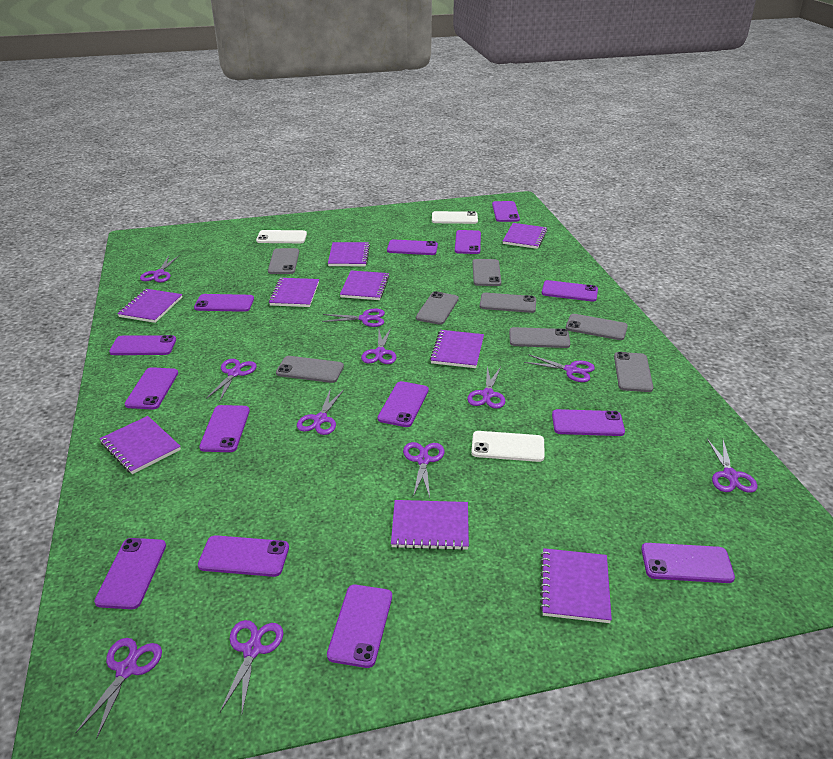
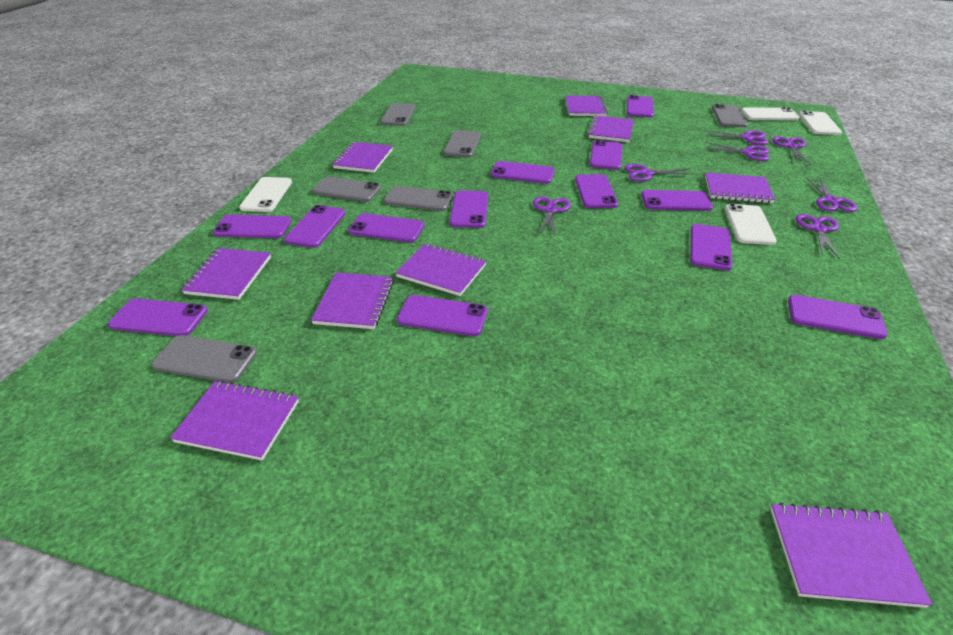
grey phone: [268,248,299,274] [276,356,344,383] [416,291,459,325] [472,259,501,286] [480,293,536,313] [509,327,570,348] [566,314,628,340] [614,352,653,392] = 8 -> [152,335,257,383] [312,176,381,202] [381,103,416,126] [384,186,453,211] [443,130,481,157] [712,104,748,127] = 6
purple phone: [94,538,166,609] [109,335,176,355] [125,367,178,410] [194,294,254,312] [198,535,289,577] [199,405,250,452] [327,585,392,668] [378,381,429,427] [387,239,438,255] [455,230,481,254] [492,201,520,222] [542,280,598,302] [552,409,625,436] [641,543,735,583] = 14 -> [108,298,208,336] [213,215,291,238] [284,205,346,248] [348,213,424,242] [397,295,488,336] [450,190,488,228] [491,161,554,184] [575,174,618,208] [590,140,622,170] [627,95,654,118] [641,190,713,211] [690,224,732,271] [788,295,888,339] = 13
purple scissors: [76,638,162,739] [140,256,179,283] [206,359,257,401] [220,620,283,713] [297,388,344,435] [322,309,385,327] [361,328,397,364] [403,442,445,497] [467,366,505,409] [524,354,595,382] [707,439,757,493] = 11 -> [533,196,571,236] [624,164,694,182] [705,130,768,145] [705,142,769,161] [772,136,811,165] [796,214,840,259] [806,177,858,212] = 7
white phone: [256,230,307,243] [432,211,478,224] [471,431,545,462] = 3 -> [239,177,292,212] [725,204,777,245] [741,107,800,121] [798,111,842,135] = 4

